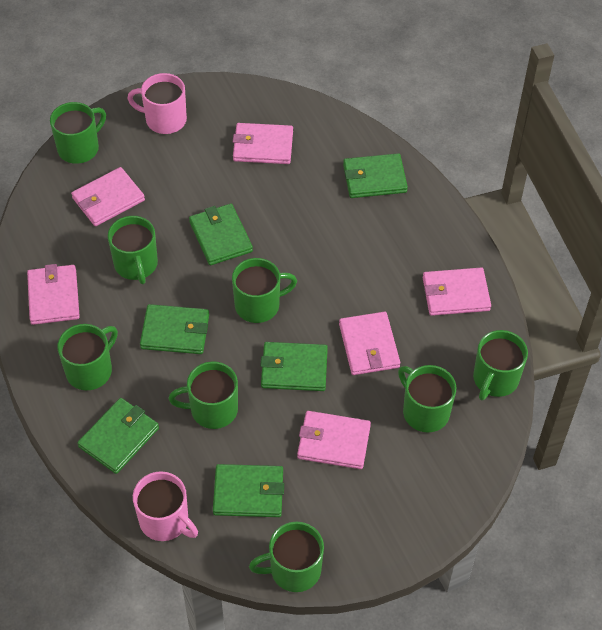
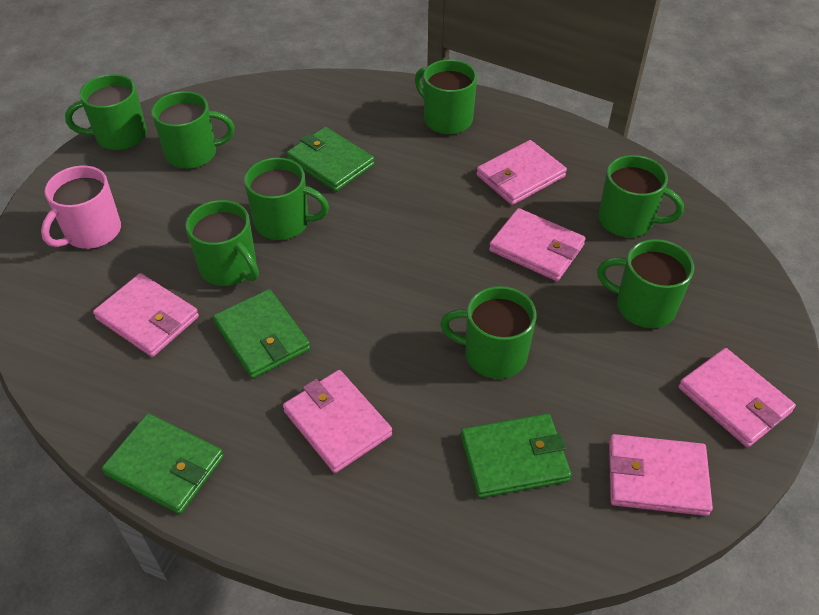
green wallet: [77,398,159,474] [140,304,209,354] [189,204,253,265] [213,464,284,517] [260,342,328,391] [343,153,408,198] = 6 -> [102,413,224,514] [213,289,310,379] [287,127,375,192] [461,414,571,498] = 4
pink mug: [127,73,187,134] [133,471,198,541] = 2 -> [41,166,121,249] = 1

